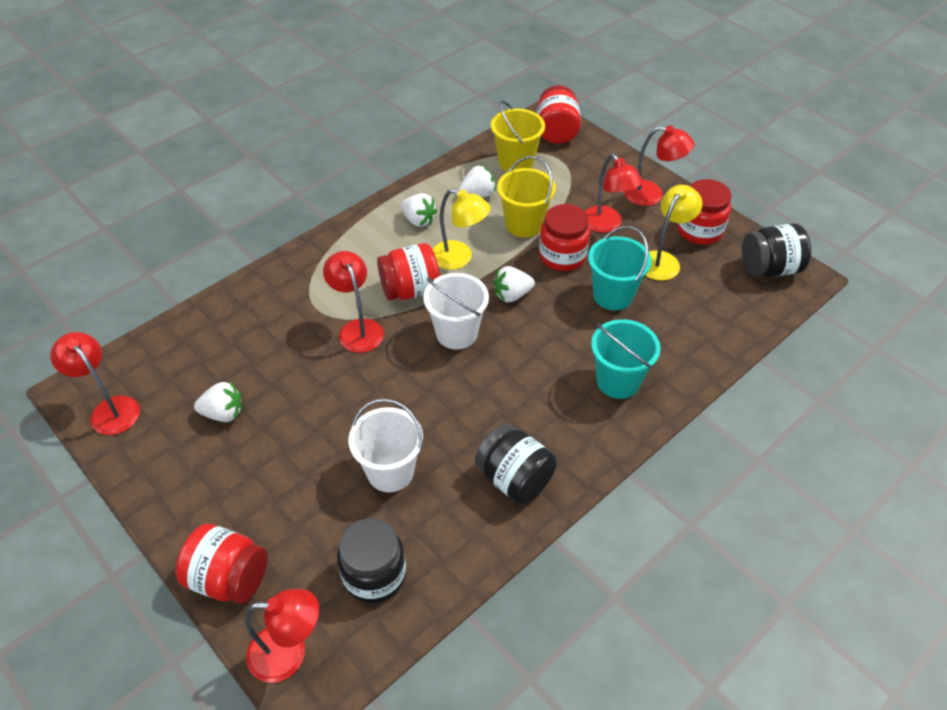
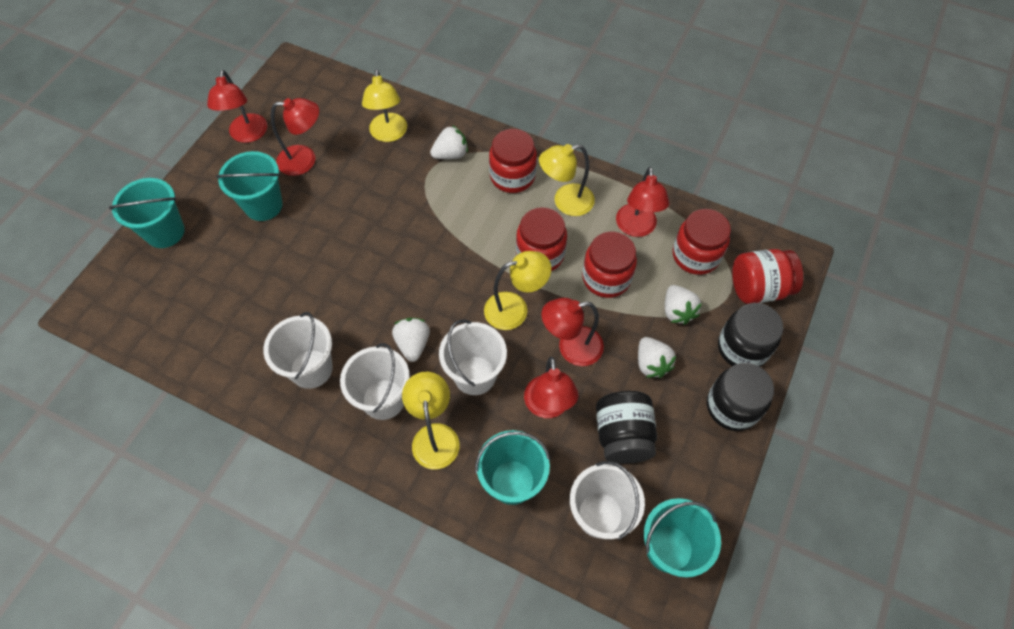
turquoise bucket: [588,226,652,311] [591,319,661,399] = 2 -> [109,178,185,248] [216,151,283,221] [475,430,550,505] [644,498,721,578] = 4
white bucket: [348,398,423,492] [423,273,489,349] = 2 -> [263,312,333,389] [340,343,410,420] [439,320,507,395] [570,461,645,540] = 4
yellow bucket: [491,101,545,172] [497,156,556,238] = 2 -> none = 0
yellow lamp: [432,189,491,270] [645,185,702,281] = 2 -> [362,69,407,142] [402,372,459,469] [484,251,551,330] [539,144,595,216] = 4

